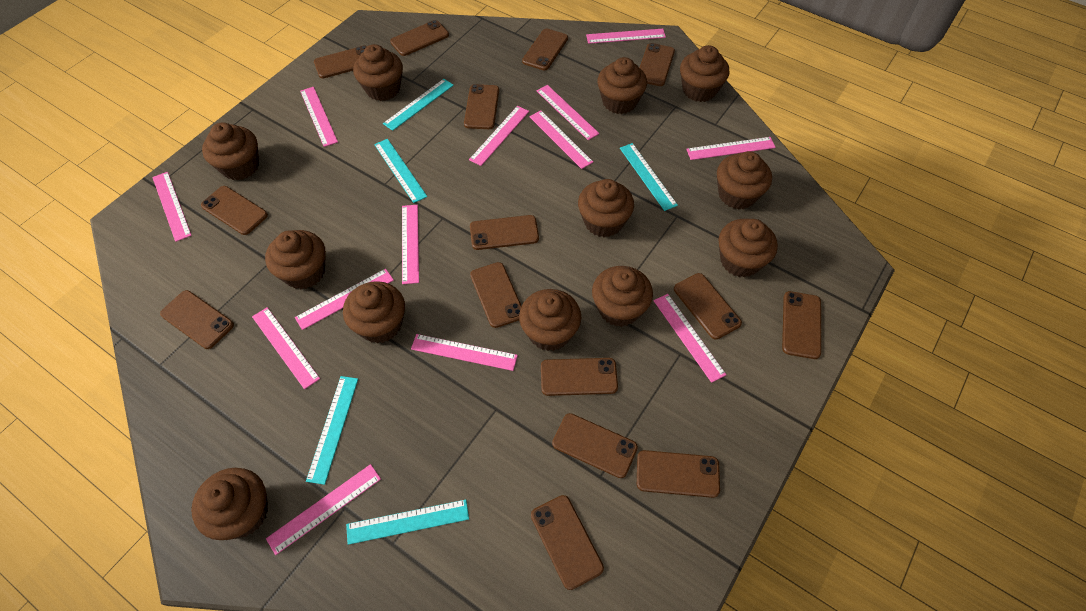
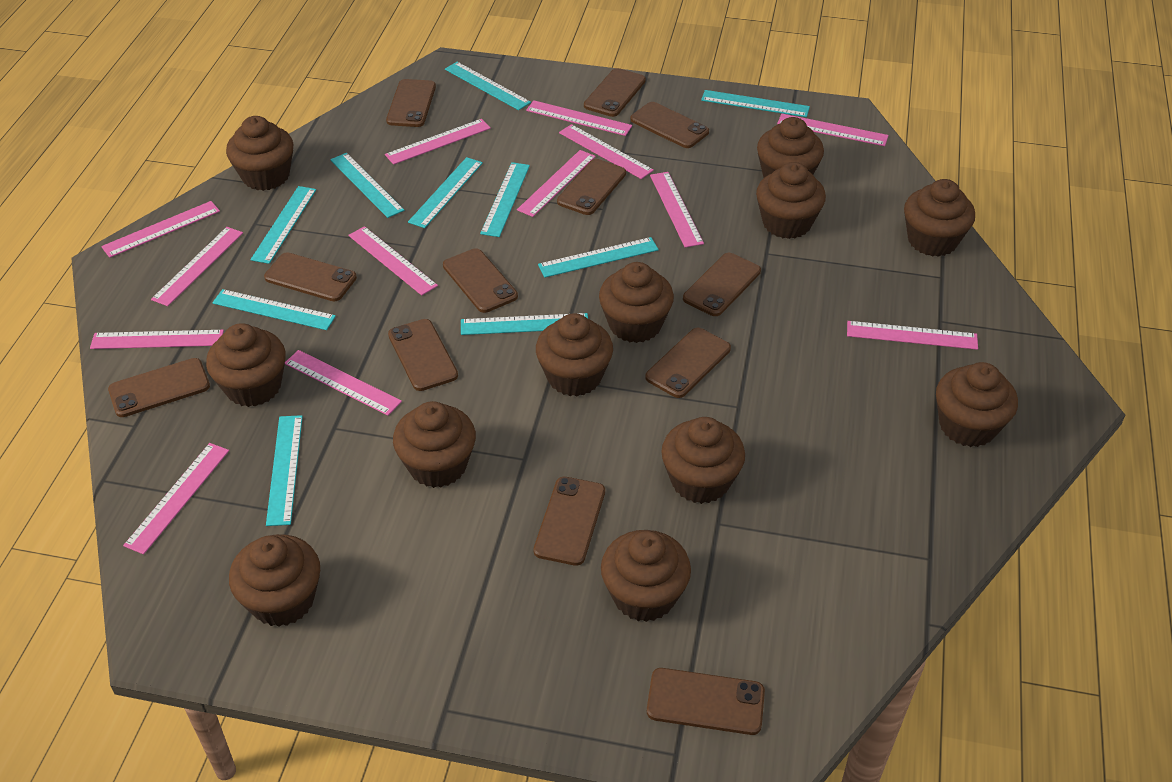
brown phone: [160,290,234,349] [201,186,268,235] [314,46,367,78] [390,20,449,56] [464,84,499,129] [470,215,539,250] [470,262,522,328] [522,29,568,70] [531,495,604,590] [541,358,618,396] [552,413,638,478] [637,450,720,498] [639,43,675,86] [674,273,742,339] [782,291,821,359] = 15 -> [108,358,210,417] [264,252,357,301] [386,79,436,127] [388,319,458,391] [443,248,518,313] [533,477,605,566] [557,159,626,215] [584,68,646,117] [630,102,709,148] [645,328,731,398] [647,668,765,735] [683,253,761,316] = 12
turquoise ruler: [306,376,358,485] [346,499,469,545] [374,139,427,203] [383,79,454,131] [620,143,678,211] = 5 -> [212,289,336,330] [251,186,316,264] [266,415,303,526] [330,153,404,218] [408,157,483,228] [445,62,531,110] [461,313,588,335] [480,162,530,237] [538,237,659,278] [701,90,810,117] = 10

